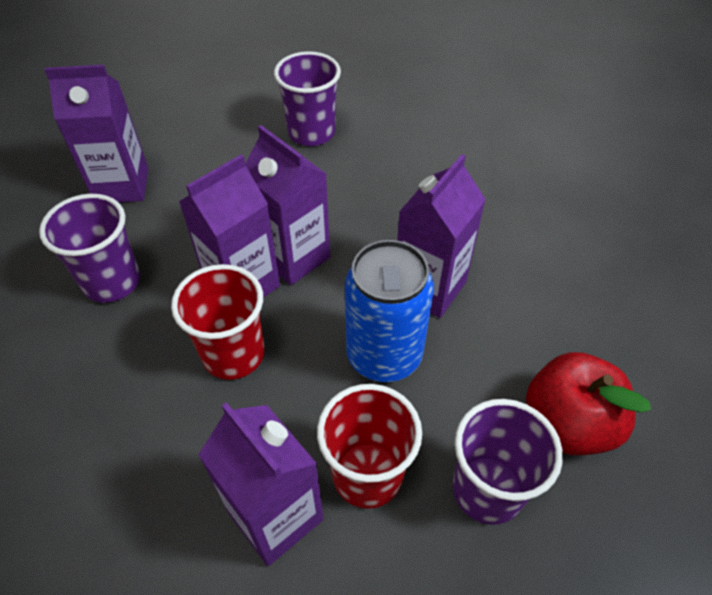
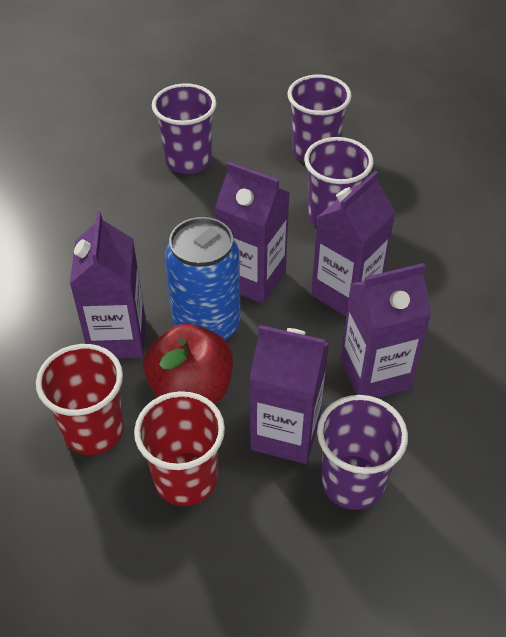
purple cup: [39,194,140,303] [274,51,341,146] [452,399,563,525] = 3 -> [152,83,217,174] [288,75,352,162] [304,137,374,227] [317,395,408,510] = 4

